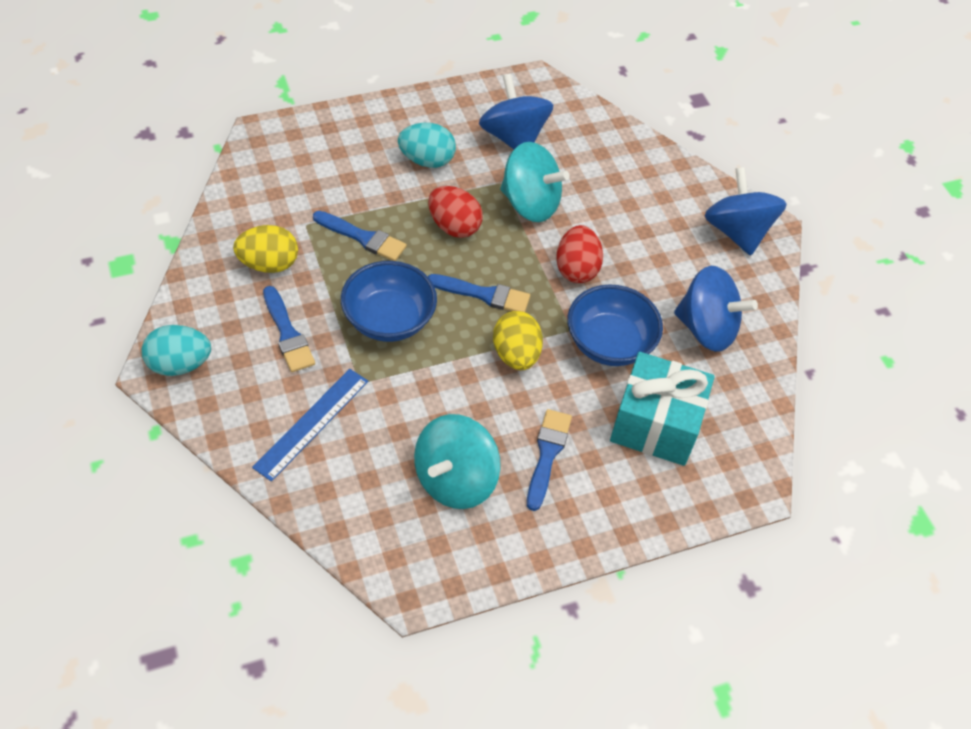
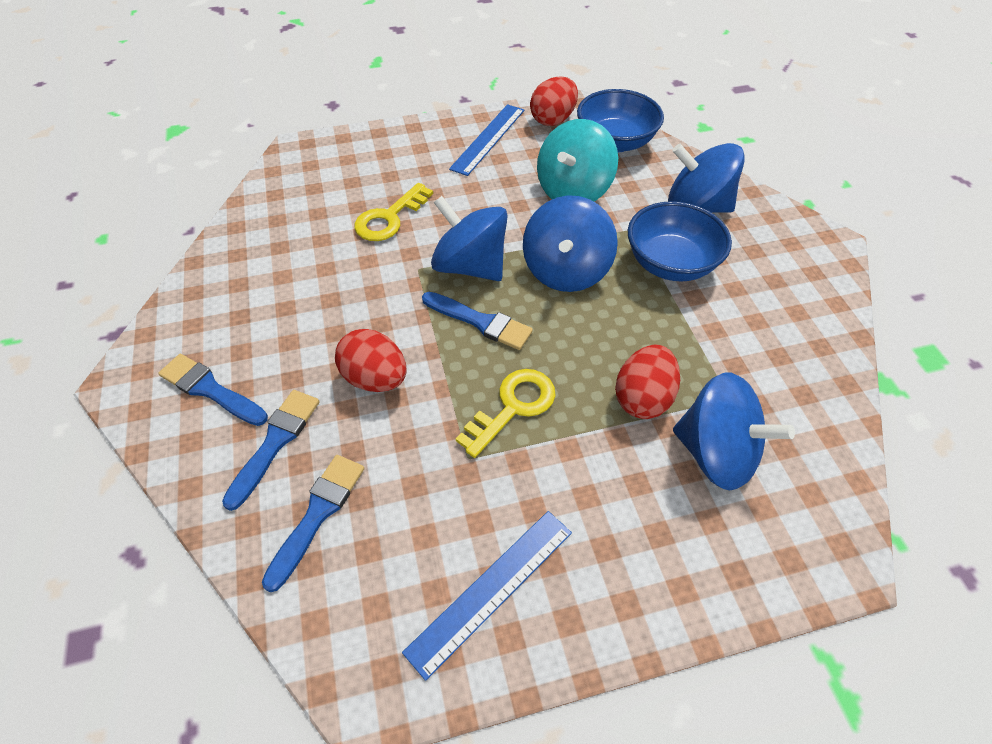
blue ruler: [252,369,368,482] = 1 -> [402,511,572,681] [449,104,524,176] = 2
blue spinning top: [479,74,553,149] [674,266,758,352] [704,167,787,255] = 3 -> [431,196,508,281] [523,195,618,292] [668,143,745,213] [673,372,795,490] = 4
red egg: [428,186,483,238] [556,225,603,283] = 2 -> [335,329,407,392] [530,77,578,126] [615,344,680,419] = 3
turquoise egg: [141,325,211,376] [398,123,456,168] = 2 -> none = 0
turquoise gift: [610,352,715,466] = 1 -> none = 0
turquoise spinning top: [414,414,501,509] [500,142,569,222] = 2 -> [537,119,618,202] = 1
yellow egg: [233,225,298,273] [493,311,543,370] = 2 -> none = 0
yellow key: none = 0 -> [354,183,433,241] [456,369,556,458] = 2

